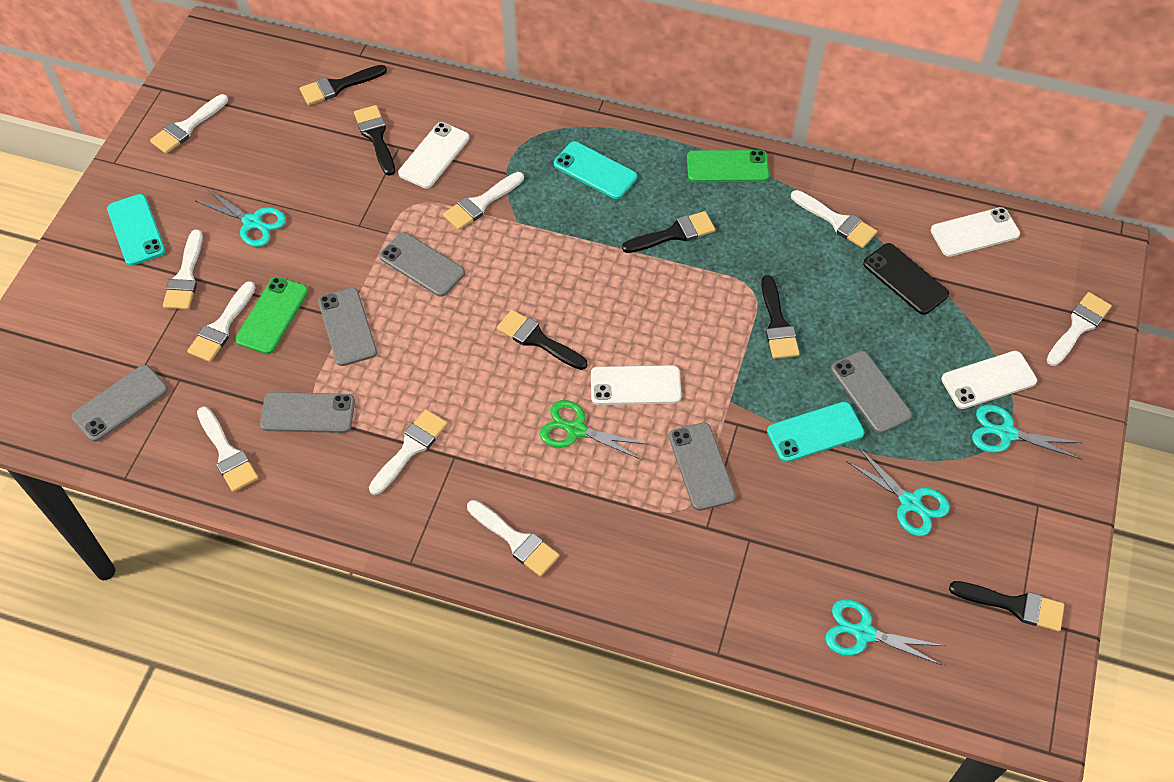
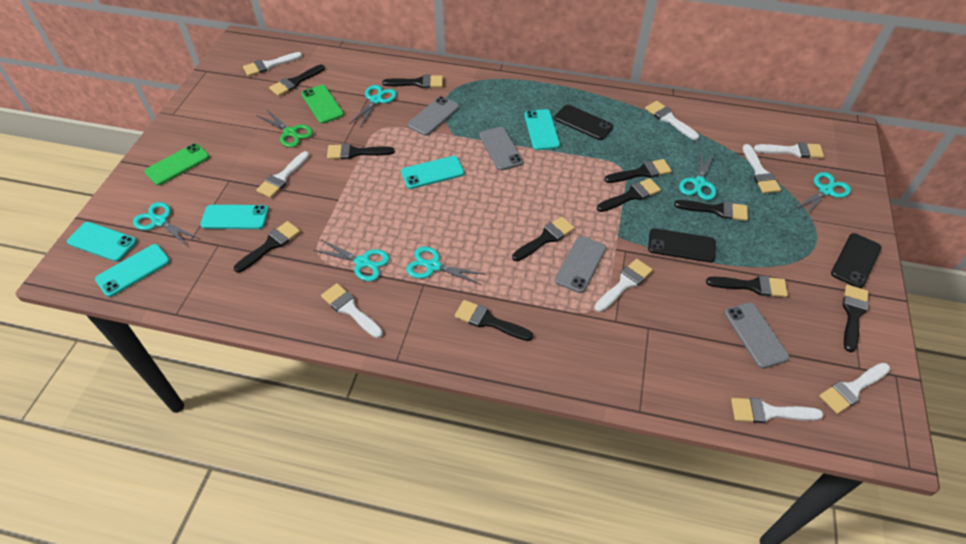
black brush: [300,65,387,105] [354,105,395,176] [497,310,587,370] [622,211,715,253] [761,275,800,359] [949,581,1064,631] = 6 -> [234,221,300,273] [269,64,325,96] [327,143,395,159] [382,75,443,88] [455,300,533,341] [512,217,575,261] [597,178,661,212] [604,159,672,183] [674,200,748,221] [706,275,788,297] [842,285,869,352] = 11
black phone: [863,243,949,315] = 1 -> [554,105,613,140] [648,228,716,263] [831,233,882,288] = 3
grey phone: [72,365,168,442] [260,392,355,433] [318,288,377,366] [379,232,465,297] [669,422,736,511] [831,351,912,433] = 6 -> [408,96,459,136] [479,127,524,171] [554,236,606,293] [724,302,790,369] = 4
turquoise phone: [107,194,165,266] [554,141,637,199] [767,402,864,462] = 3 -> [67,222,137,262] [95,244,170,297] [200,205,269,229] [401,156,464,189] [524,109,560,150] = 5
turquoise scissors: [196,188,286,247] [825,599,945,665] [846,448,950,536] [972,405,1083,459] = 4 -> [133,202,200,246] [313,240,390,281] [349,85,397,128] [406,247,486,285] [679,150,717,200] [793,172,851,217] = 6
white phone: [398,122,469,188] [591,365,681,405] [931,207,1020,257] [941,351,1037,409] = 4 -> none = 0

